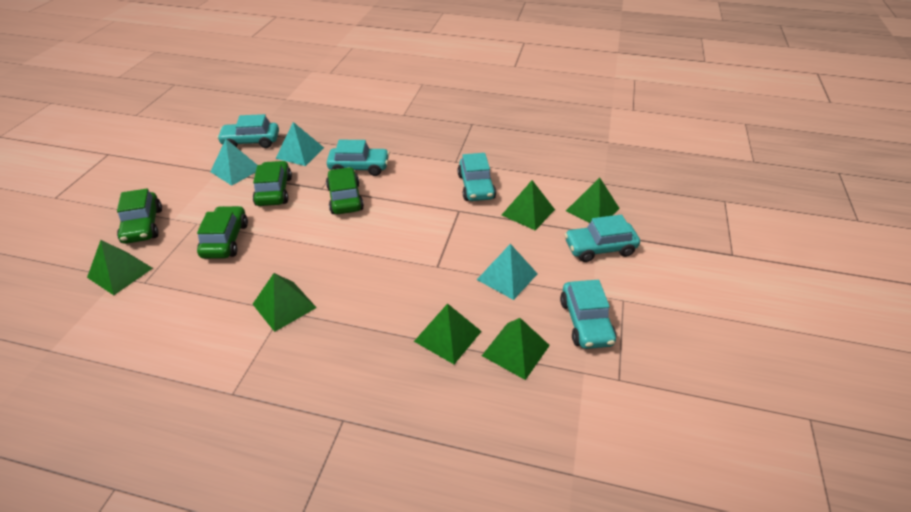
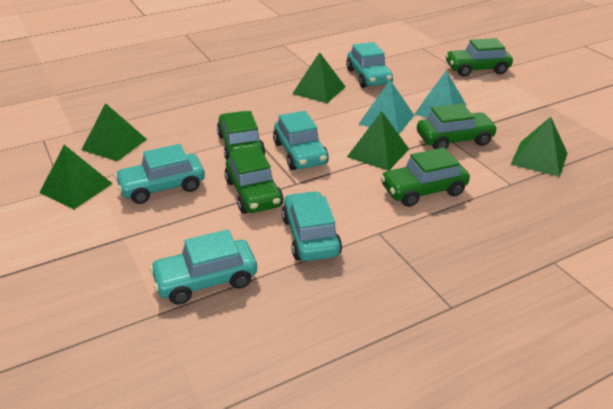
green car: [117,189,162,244] [197,206,248,259] [253,161,292,206] [326,167,364,214] = 4 -> [217,111,265,160] [224,147,284,214] [380,147,470,207] [417,104,498,149] [445,38,513,77] = 5
green pyramid: [87,240,153,295] [253,273,317,332] [414,303,482,364] [482,318,550,380] [502,180,555,231] [566,178,620,223] = 6 -> [39,145,113,209] [82,103,147,161] [292,52,345,103] [347,111,409,171] [510,117,568,177] = 5
turquoise pyramid: [210,139,257,186] [276,122,324,166] [477,244,538,300] = 3 -> [359,80,414,134] [414,70,466,117] = 2

